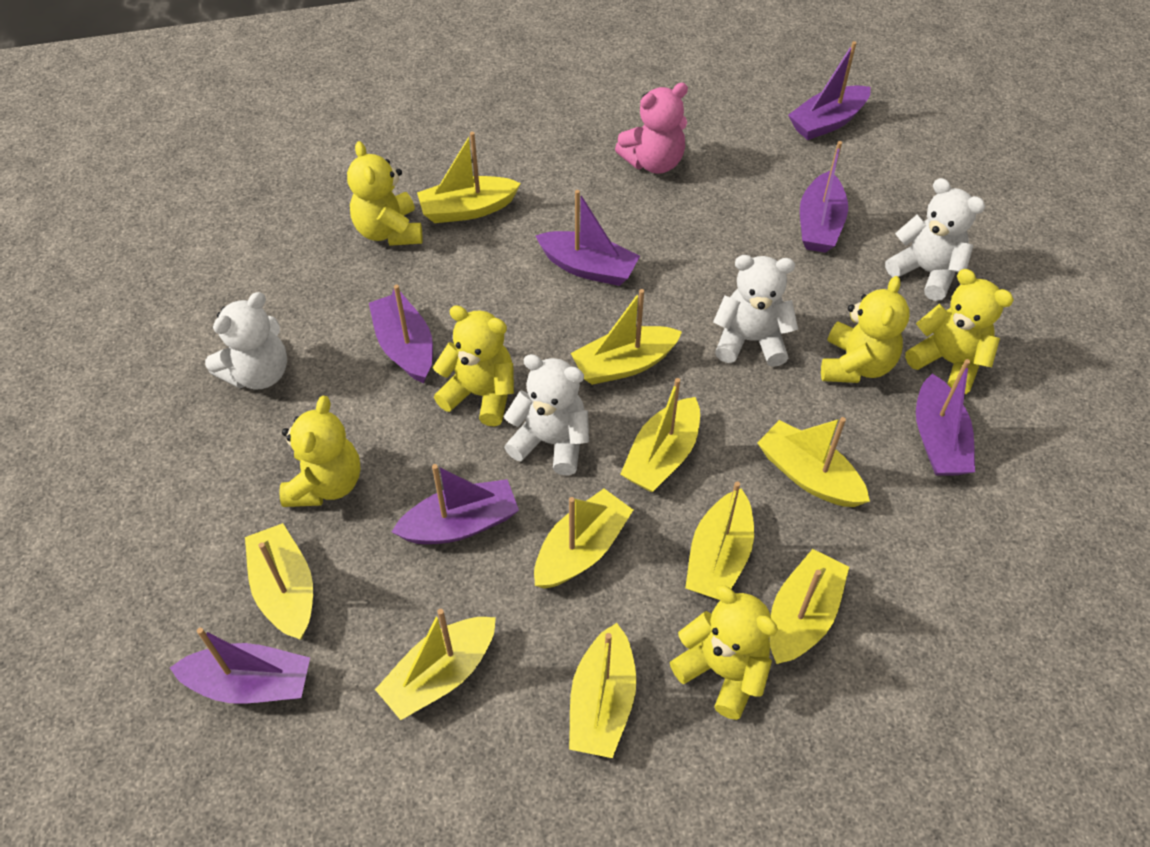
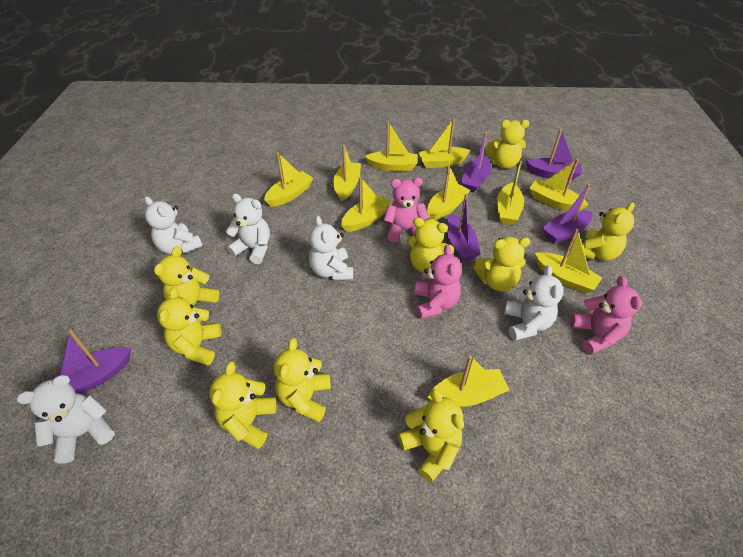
pink teddy bear: [615,83,688,174] = 1 -> [384,177,429,242] [414,245,462,319] [570,276,642,355] = 3
purple boat: [170,628,310,704] [369,285,433,383] [392,464,519,544] [535,190,640,286] [788,41,871,140] [800,141,848,253] [916,359,975,476] = 7 -> [46,330,131,394] [446,194,480,261] [461,132,491,193] [526,129,582,180] [542,184,592,244] = 5
white teddy bear: [205,292,287,390] [504,354,589,476] [713,255,798,367] [885,178,985,301] = 4 -> [17,375,115,464] [144,196,202,254] [226,194,270,264] [309,216,353,281] [504,265,563,341] = 5
yellow teddy bear: [279,396,361,507] [347,141,423,246] [433,305,514,426] [670,585,778,720] [821,276,909,383] [905,269,1014,394] = 6 -> [154,246,219,322] [157,287,222,365] [209,361,277,449] [274,338,331,422] [398,389,464,482] [407,217,454,273] [473,237,530,291] [486,120,529,169] [581,202,635,261] = 9

